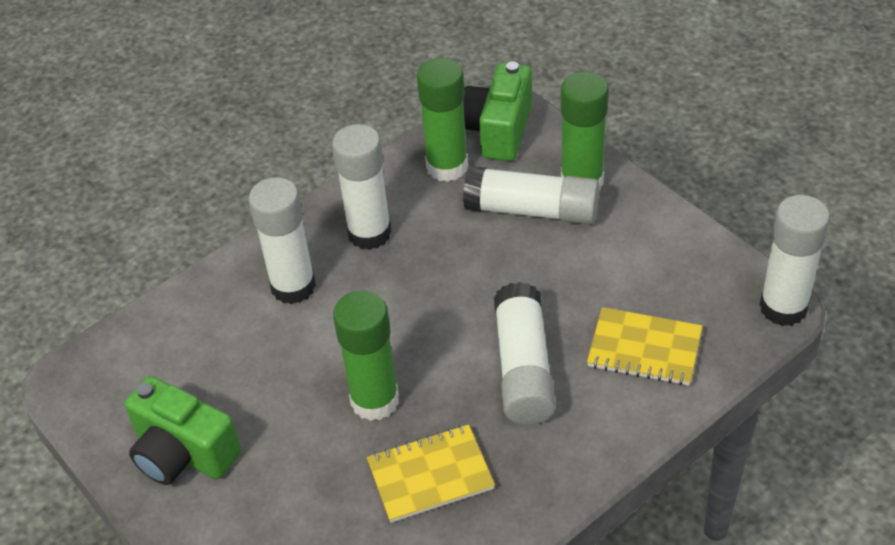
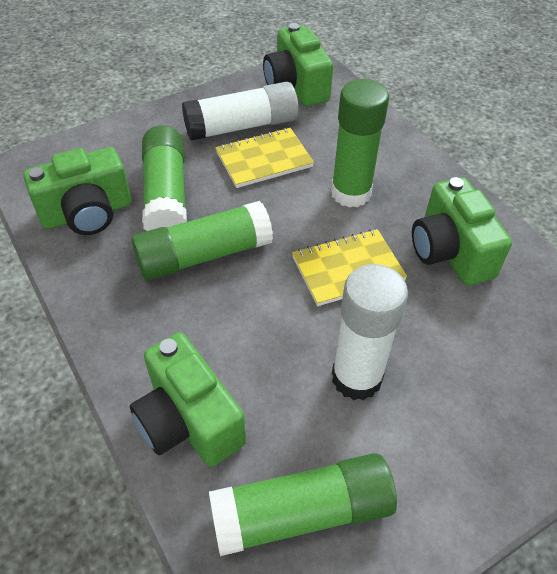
green camera: [125,376,241,485] [463,61,532,161] = 2 -> [23,147,131,235] [130,332,246,467] [263,23,333,106] [412,177,512,286] = 4
green glue stick: [333,290,399,421] [417,58,468,182] [560,71,609,190] = 3 -> [132,201,273,280] [142,125,187,231] [209,453,397,556] [331,79,389,208] = 4
white glue stick: [249,177,316,304] [332,124,392,250] [463,166,599,224] [494,282,556,425] [760,195,830,326] = 5 -> [182,82,299,141] [332,264,408,400] = 2

